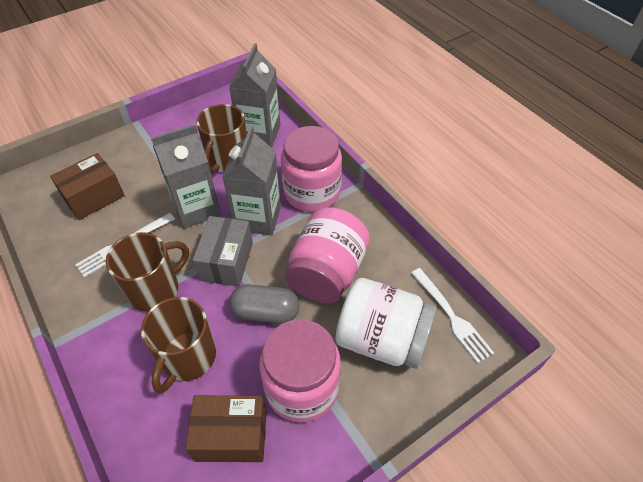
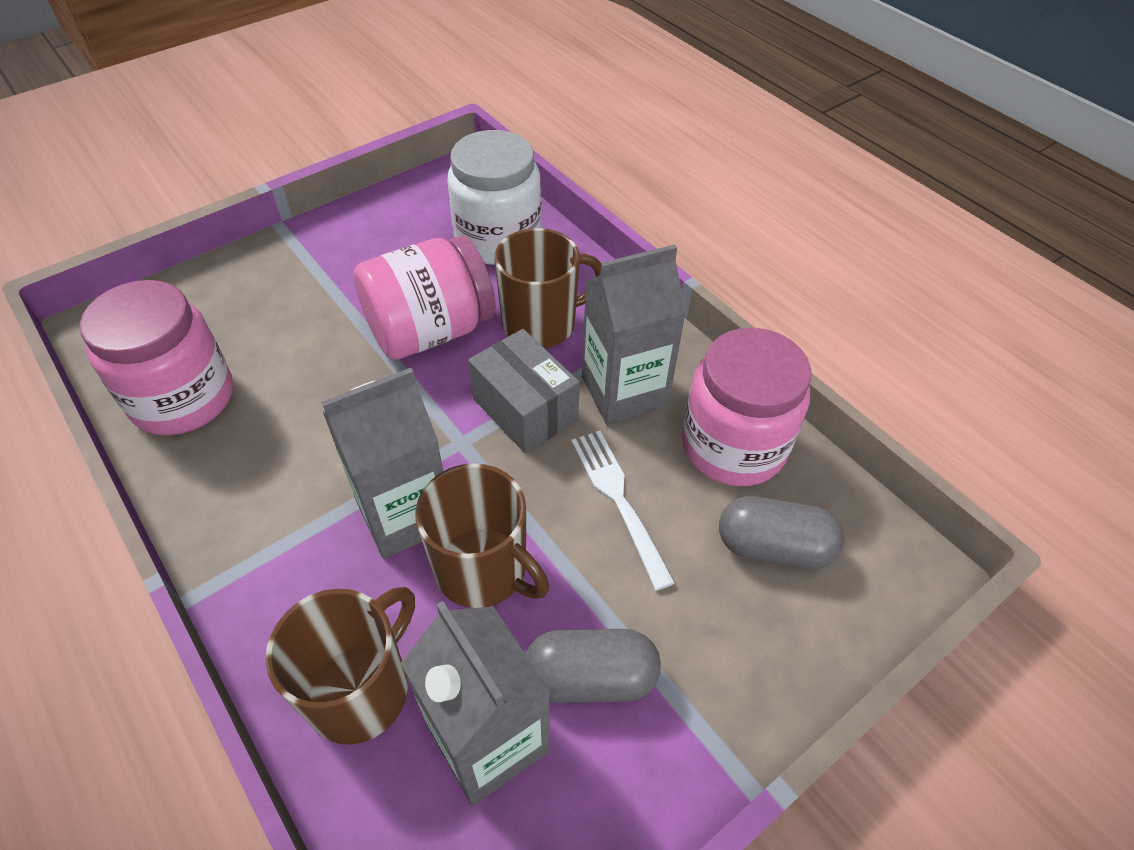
brown box: [50,153,125,220] [185,395,267,462] = 2 -> none = 0
grey capsule: [229,284,299,324] = 1 -> [525,629,661,703] [719,496,845,569] = 2
white fork: [75,213,175,278] [411,268,494,364] = 2 -> [571,431,675,591] = 1

